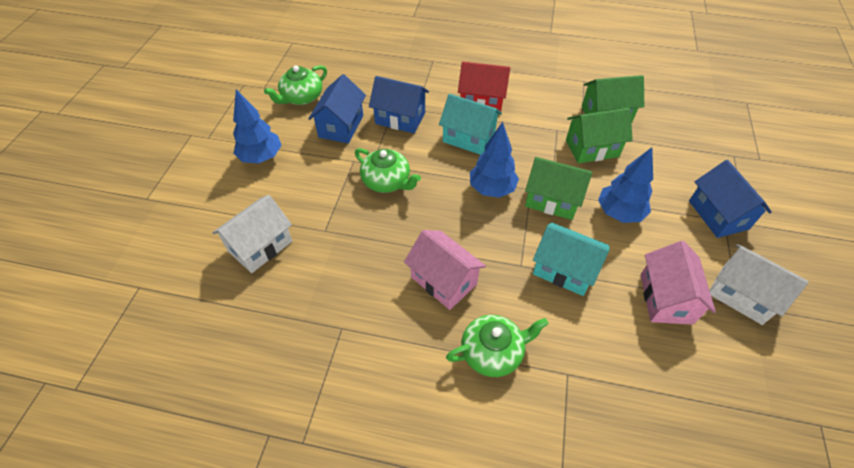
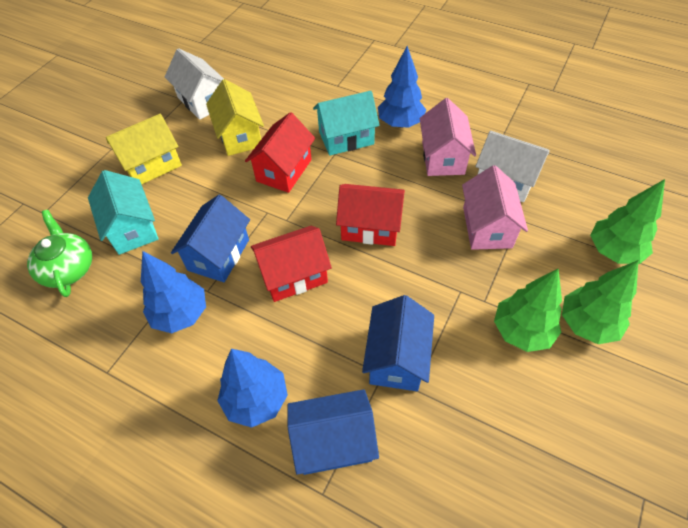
green house: [525,157,592,220] [566,108,633,164] [582,75,644,124] = 3 -> none = 0
green teapot: [264,65,327,105] [355,148,421,193] [446,315,549,377] = 3 -> [27,210,92,297] = 1
green tree: none = 0 -> [494,268,562,352] [562,260,638,344] [590,179,665,264] = 3
red house: [458,62,510,112] = 1 -> [245,112,315,193] [251,226,332,302] [336,184,405,246] = 3
yellow house: none = 0 -> [106,114,182,184] [206,79,264,156] = 2

